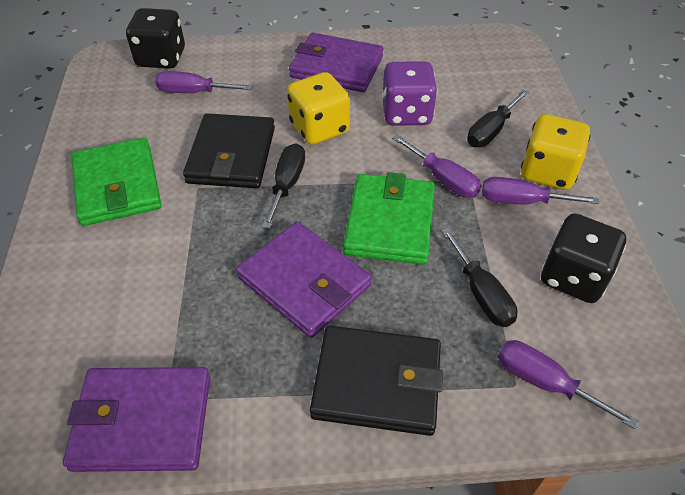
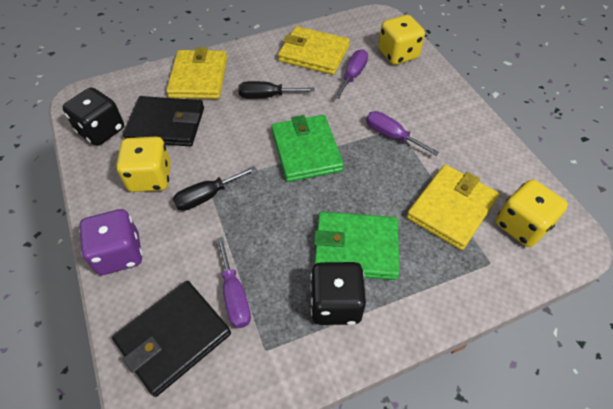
black screwdriver: [262,143,305,229] [441,228,518,327] [467,89,529,147] = 3 -> [173,166,257,211] [238,81,314,98] = 2
purple screwdriver: [155,71,253,93] [392,135,481,198] [482,177,599,205] [498,340,639,429] = 4 -> [217,237,251,328] [334,49,368,99] [366,111,439,156] = 3
purple wallet: [63,367,210,472] [236,221,372,338] [289,33,383,92] = 3 -> none = 0
yellow dice: [287,72,350,145] [521,114,590,190] = 2 -> [116,137,171,192] [378,15,425,65] [496,179,568,247] = 3
yellow wallet: none = 0 -> [166,47,227,99] [278,26,350,75] [406,165,499,250] = 3

